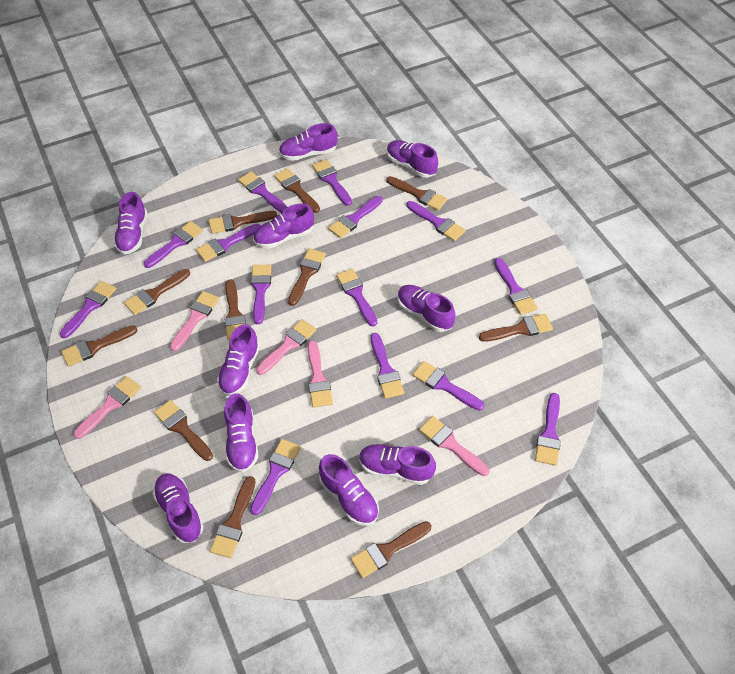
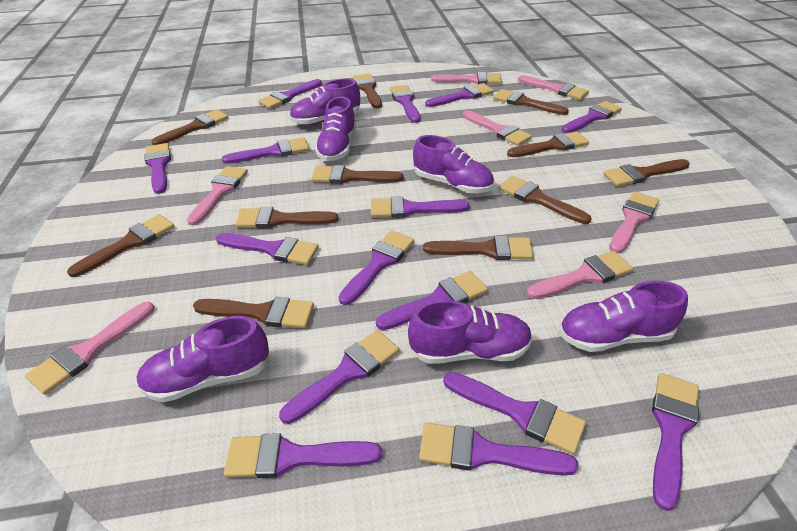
pink brush: [73,376,141,439] [170,291,219,351] [256,319,316,375] [308,340,333,408] [419,416,489,476] = 5 -> [25,302,154,395] [187,166,248,225] [431,72,502,84] [463,110,532,146] [518,75,589,100] [527,251,633,299] [609,191,659,253] = 7
purple brush: [60,281,116,339] [144,221,203,268] [196,224,260,262] [238,171,287,213] [250,439,301,515] [251,265,271,324] [312,159,352,206] [328,196,383,238] [336,269,377,327] [371,333,404,399] [407,201,465,241] [413,361,484,411] [494,258,537,315] [535,393,561,466] = 14 -> [144,143,171,194] [216,233,319,265] [222,137,309,164] [224,433,382,478] [258,79,322,109] [279,330,400,424] [339,230,414,305] [371,196,470,218] [376,271,488,330] [390,85,420,123] [419,423,578,476] [425,83,494,107] [443,372,586,455] [562,101,622,133] [652,373,699,511] = 15
purple shoe: [114,192,147,255] [153,473,204,543] [217,324,260,396] [224,393,258,473] [253,203,314,248] [279,123,337,161] [319,454,379,526] [359,444,436,485] [387,140,438,178] [398,285,455,332] = 10 -> [136,316,269,402] [289,78,360,125] [315,96,356,161] [408,300,532,364] [413,135,494,193] [559,281,688,352] = 6

